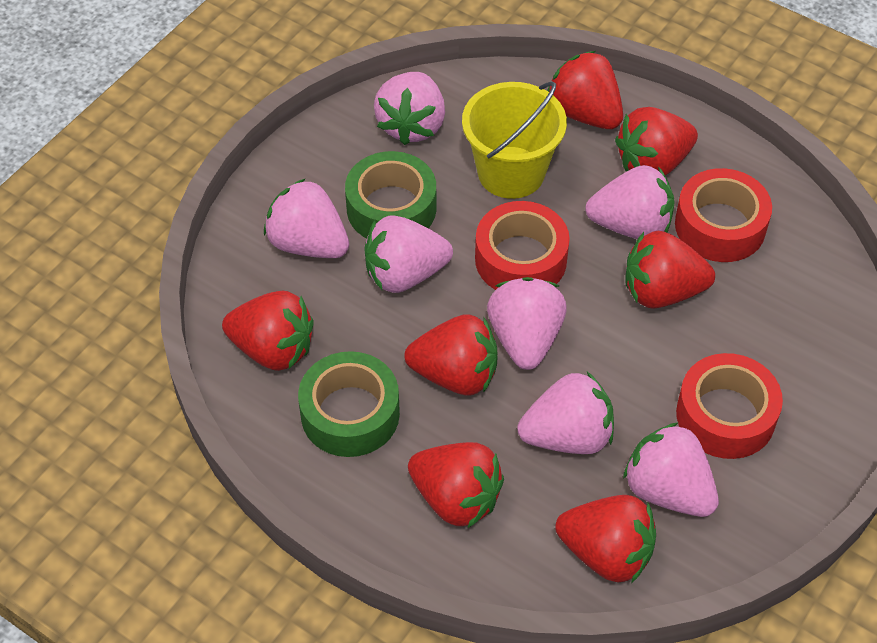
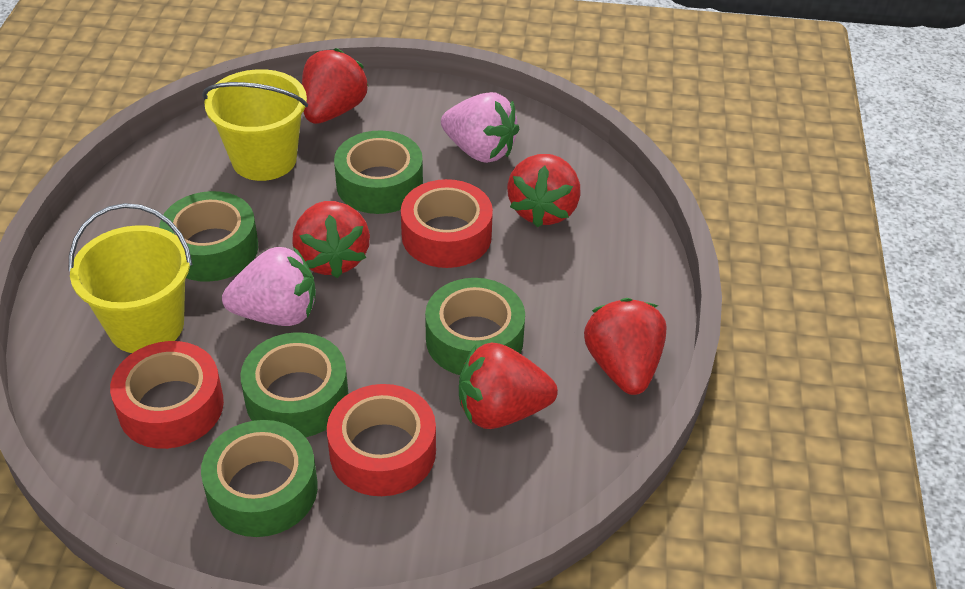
green tape: [298,351,400,457] [345,151,436,238] = 2 -> [160,191,258,282] [201,420,318,537] [241,332,349,437] [334,130,423,214] [425,278,525,375] = 5
pink strawberry: [264,178,349,258] [364,215,453,293] [374,72,445,145] [487,277,567,370] [517,372,614,454] [585,165,675,239] [623,422,719,517] = 7 -> [222,247,316,326] [441,92,519,163] = 2
red strawberry: [222,291,314,371] [404,314,498,395] [408,442,504,528] [547,51,623,129] [555,495,656,583] [615,107,698,175] [625,231,715,309] = 7 -> [292,201,370,278] [302,48,369,124] [459,342,558,429] [507,154,581,228] [584,298,667,395] = 5
yellow bucket: [462,81,567,199] = 1 -> [69,203,193,353] [202,69,308,181] = 2

